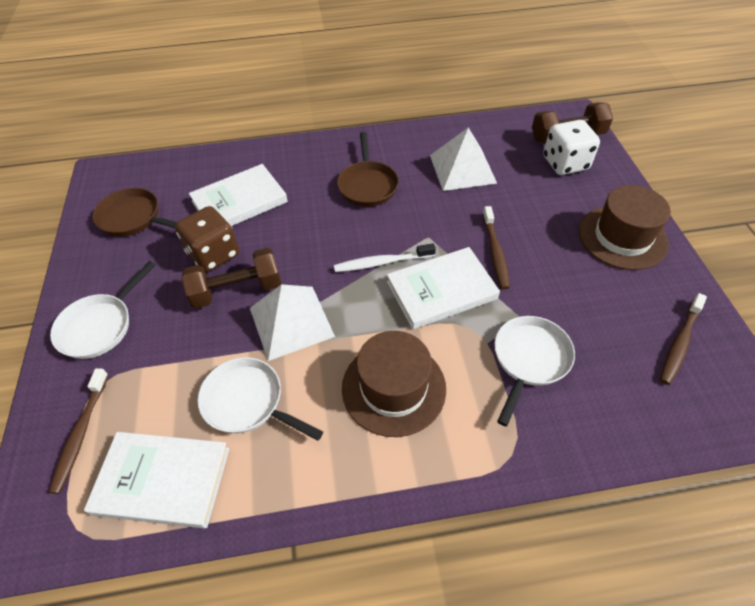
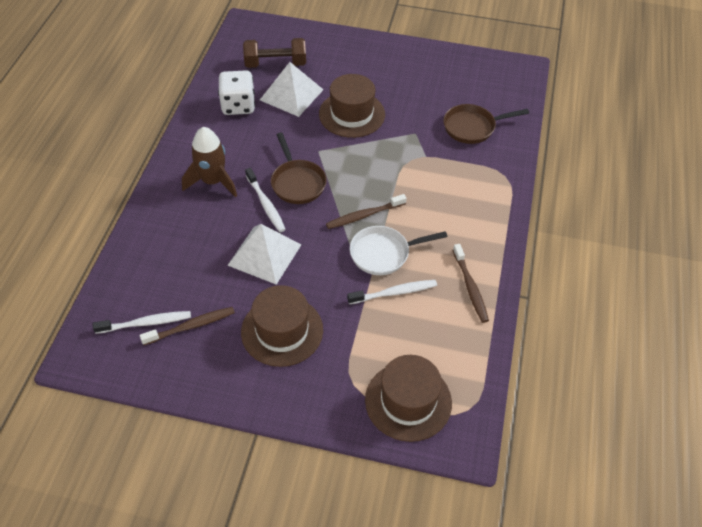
brown dice: [175,206,239,272] = 1 -> none = 0
brown dumbbell: [181,248,281,309] [532,102,613,144] = 2 -> [243,38,306,68] = 1
brown hat: [342,331,446,437] [579,185,671,270] = 2 -> [241,285,323,367] [319,74,385,138] [365,355,452,442] = 3
brown rocket: none = 0 -> [182,127,237,197] = 1
white book: [84,432,229,528] [189,164,288,226] [387,247,500,329] = 3 -> none = 0
white pan: [50,261,155,359] [198,357,323,441] [494,316,575,426] = 3 -> [350,226,448,275] = 1
white toothbrush: [334,243,436,272] = 1 -> [93,311,191,334] [245,168,286,232] [347,280,437,304] = 3

